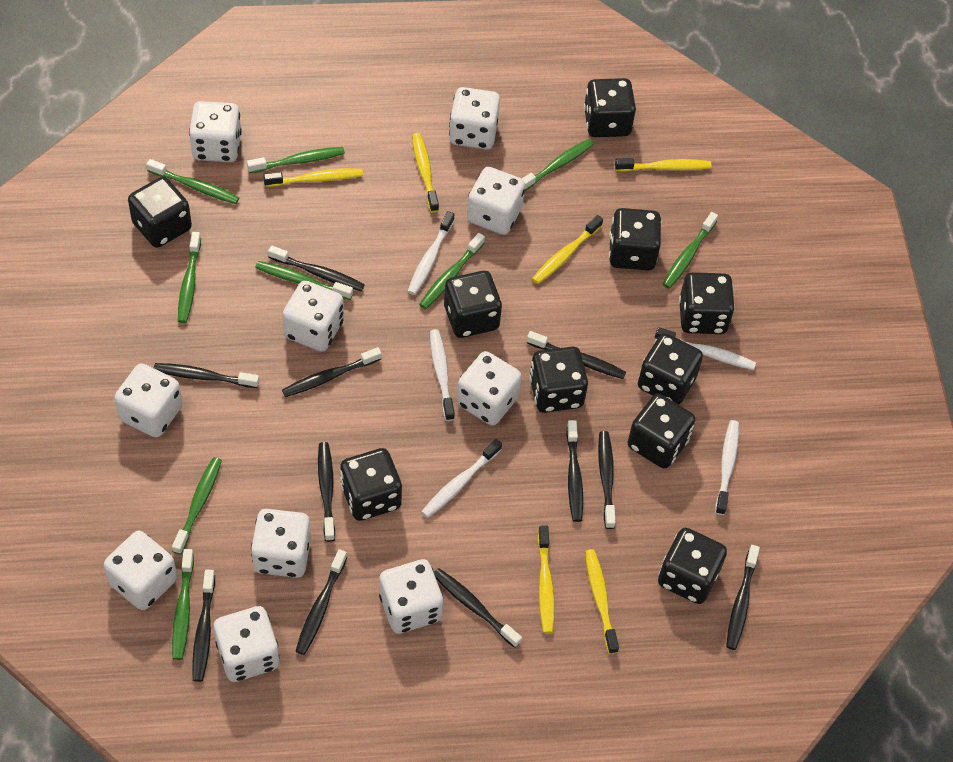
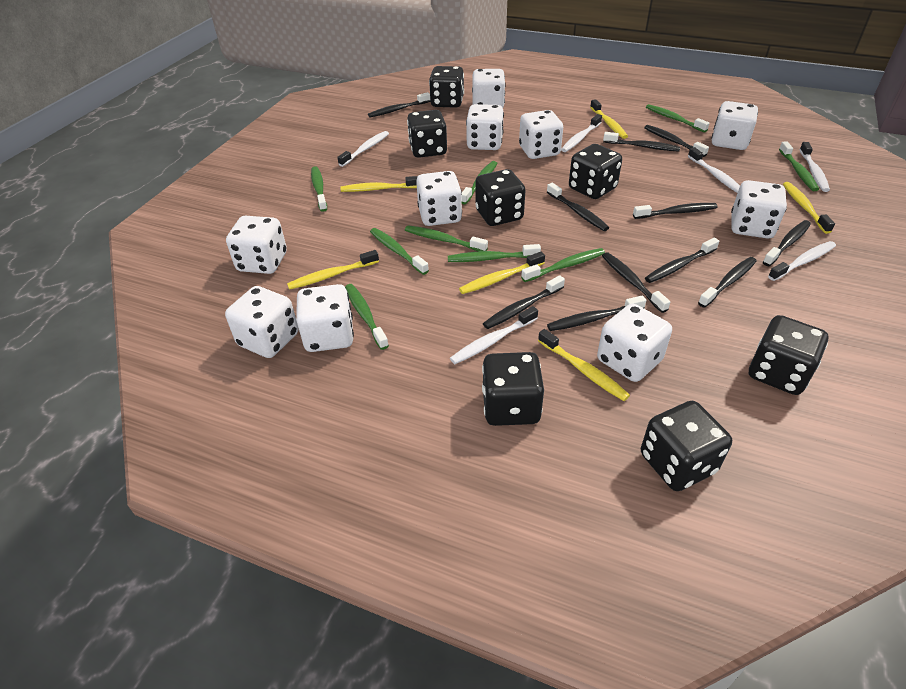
black dice: [128,177,192,248] [340,448,402,521] [444,271,502,338] [529,347,588,413] [584,78,636,137] [609,208,662,270] [628,394,695,468] [638,333,703,405] [658,528,727,604] [679,272,735,334] = 10 -> [407,110,447,158] [429,66,464,108] [475,169,525,226] [482,352,544,426] [569,144,622,199] [641,401,732,491] [749,315,828,395] = 7
white toothbrush: [408,211,454,295] [421,439,502,518] [430,329,455,421] [655,327,756,370] [715,420,739,515] = 5 -> [337,131,389,167] [450,306,538,364] [561,114,602,152] [688,147,740,193] [768,241,836,281] [799,142,830,192] = 6

